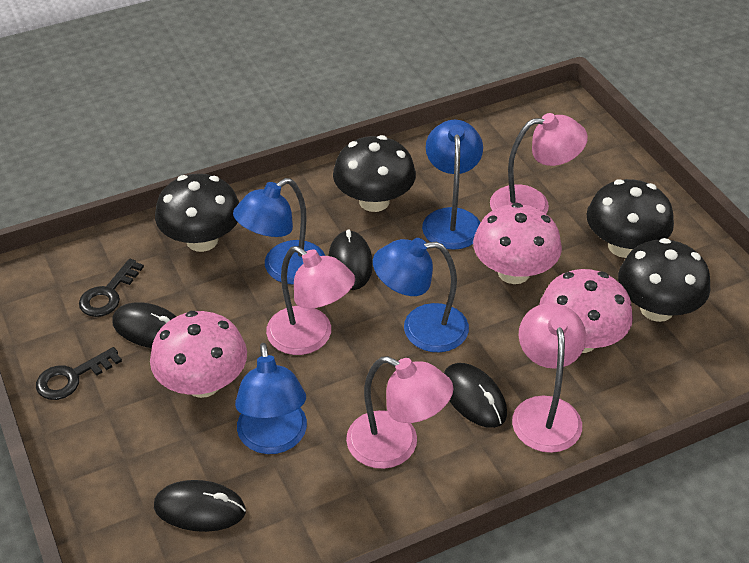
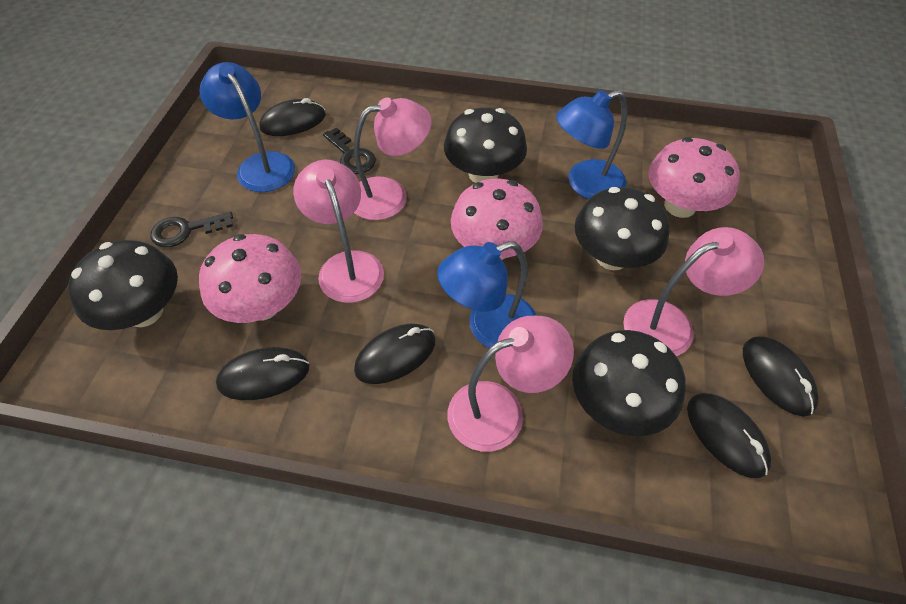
black mouse: [112,302,176,348] [154,480,246,532] [328,229,373,290] [444,363,507,428] = 4 -> [216,347,309,400] [259,98,326,136] [354,324,435,384] [687,393,771,478] [743,336,819,417] = 5
blue lamp: [233,178,325,285] [235,343,307,454] [373,238,469,352] [422,120,483,250] = 4 -> [199,62,295,192] [437,241,536,348] [556,90,627,199] = 3

